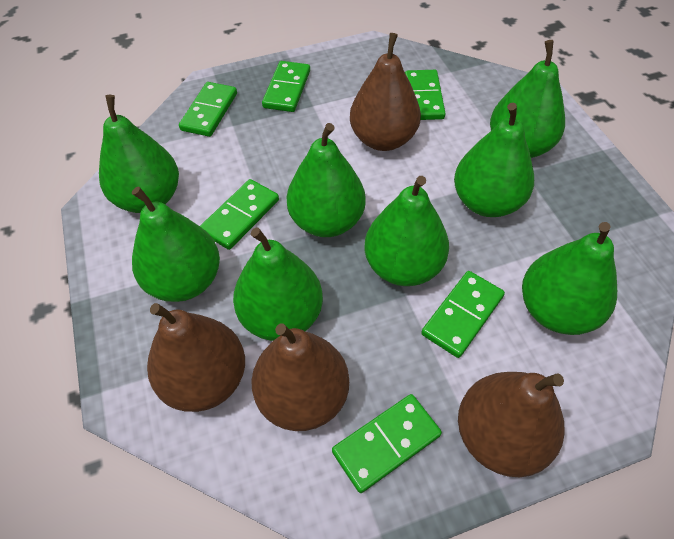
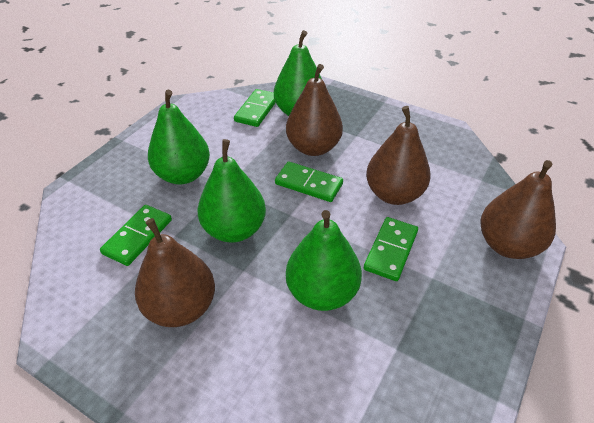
green domino: [179,82,237,137] [200,179,279,250] [262,61,310,112] [332,394,442,493] [405,70,446,120] [421,271,505,358] = 6 -> [100,205,172,266] [234,89,276,127] [275,162,343,202] [364,217,418,281] = 4
green pear: [99,95,179,213] [132,187,220,302] [233,227,323,341] [287,123,366,237] [364,176,449,286] [454,103,534,217] [490,40,565,158] [522,222,617,335] = 8 -> [148,90,210,185] [197,139,266,243] [274,30,322,116] [286,210,362,311] = 4

